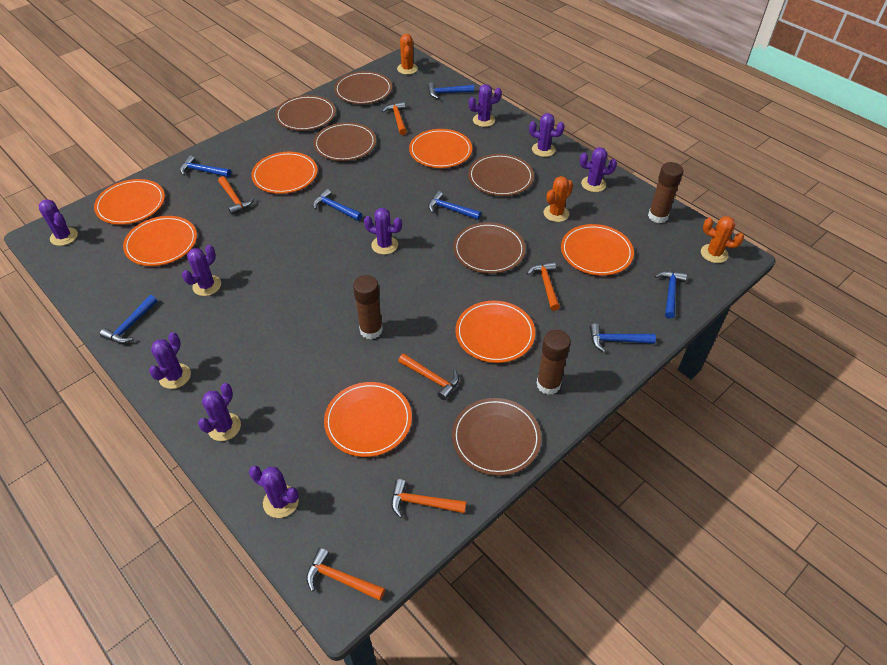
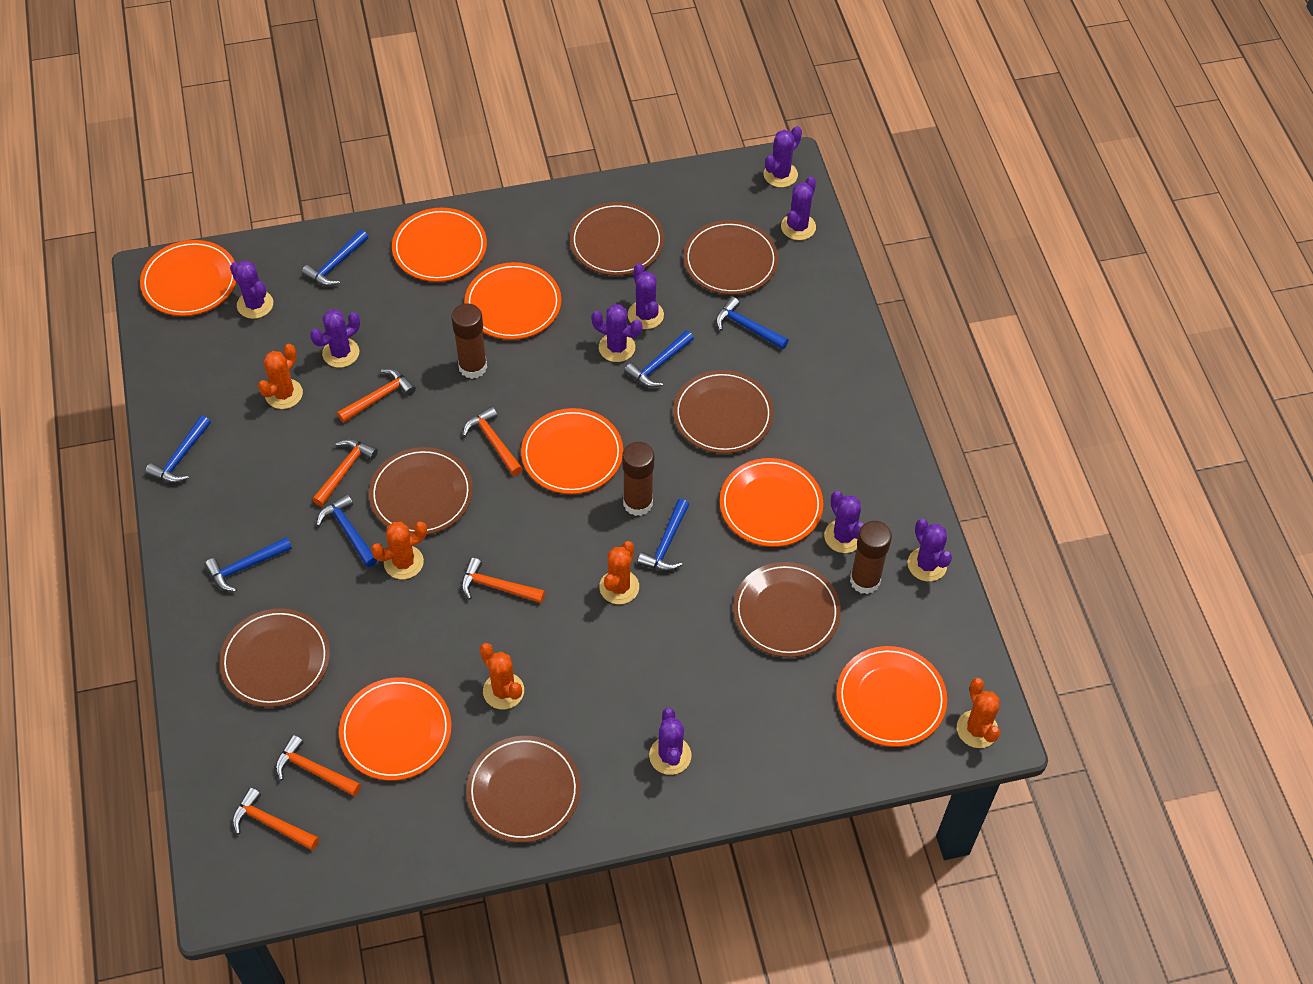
brown plate: [275,95,336,131] [313,122,376,161] [334,71,392,104] [452,398,541,476] [453,222,526,274] [468,154,534,196] = 6 -> [219,608,330,707] [369,447,473,535] [466,736,581,843] [570,202,664,276] [673,370,774,454] [683,220,778,295] [733,562,841,657] = 7
orange cactus: [397,34,418,75] [544,176,573,222] [701,216,744,263] = 3 -> [258,344,303,409] [371,522,427,579] [480,643,524,709] [599,541,639,604] [957,678,1000,748] = 5

